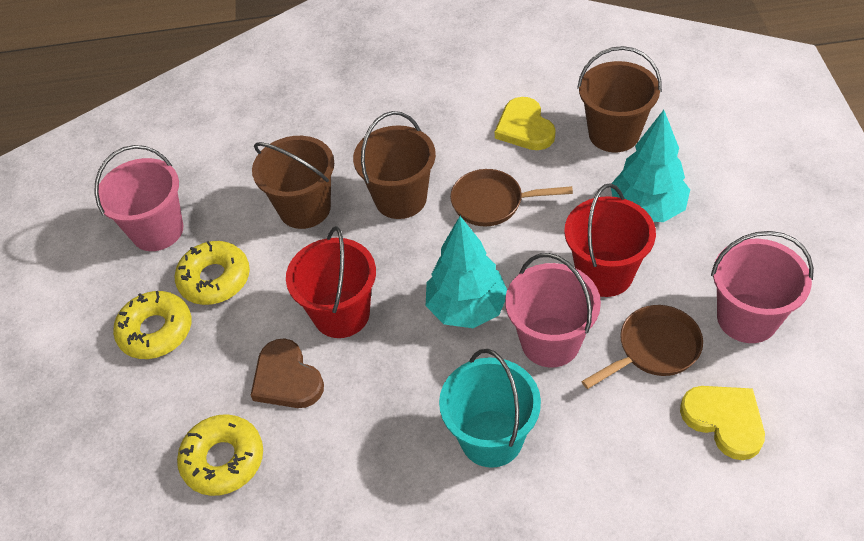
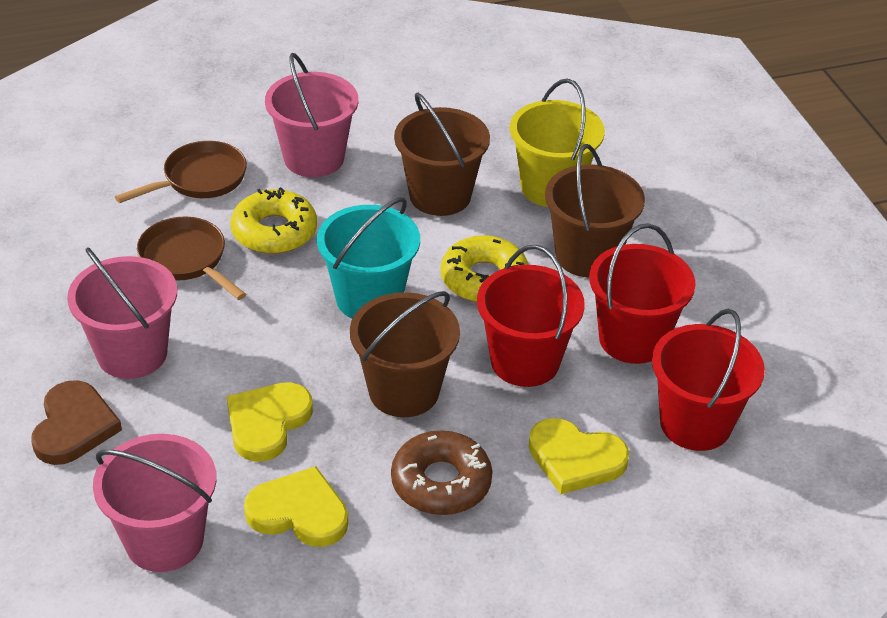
brown donut: none = 0 -> [391,430,493,515] = 1
red bucket: [286,226,376,338] [564,183,656,297] = 2 -> [477,245,585,387] [589,223,696,364] [652,309,765,451] = 3
turquoise tree: [426,216,507,328] [611,110,690,222] = 2 -> none = 0
yellow bucket: none = 0 -> [510,79,605,207] = 1
yellow donut: [113,291,191,359] [175,241,250,305] [177,414,263,496] = 3 -> [230,187,317,254] [441,235,529,302] = 2
yellow heart: [495,97,556,150] [680,386,765,460] = 2 -> [227,382,313,462] [244,466,348,547] [529,418,629,494] = 3

